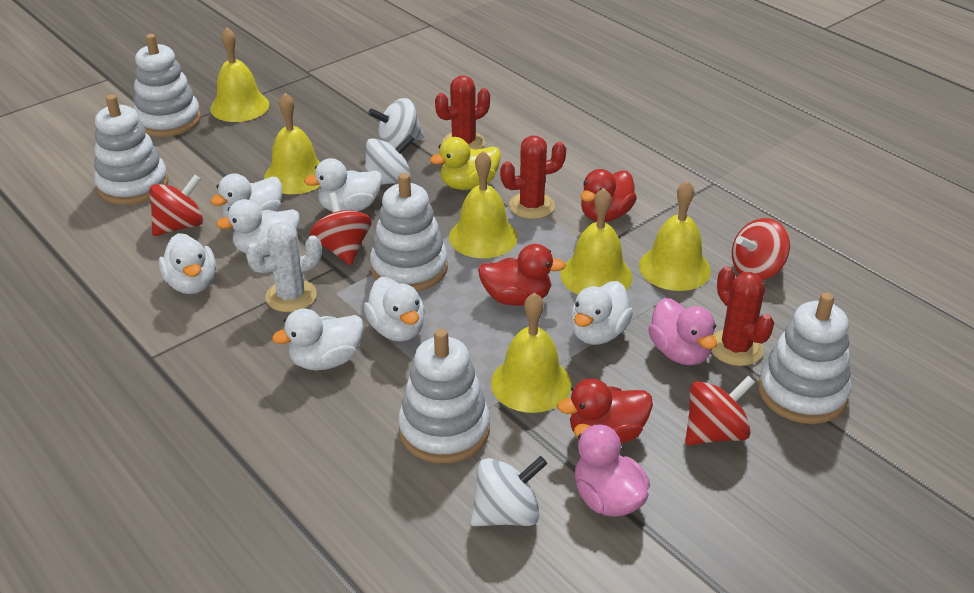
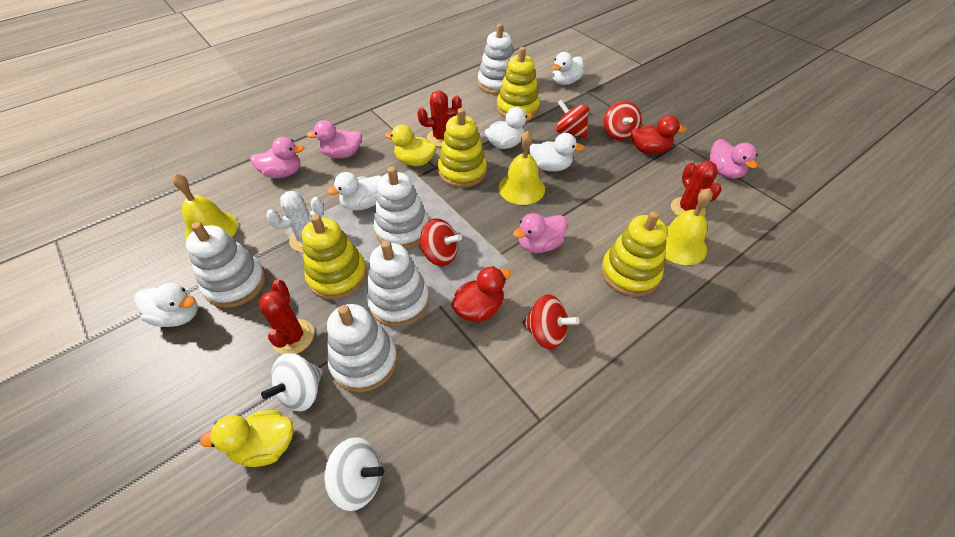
pink duck: [574,424,650,517] [648,298,717,365] = 2 -> [250,137,304,178] [307,120,362,158] [513,213,567,253] [708,139,758,179] = 4
red duck: [478,244,566,306] [557,379,653,444] [581,169,637,222] = 3 -> [451,266,511,323] [631,116,687,154] = 2
white duck: [159,233,216,294] [210,174,282,217] [216,199,300,256] [272,309,364,371] [304,158,382,211] [364,277,425,342] [571,281,633,345] = 7 -> [134,283,198,327] [327,172,382,211] [485,107,532,149] [529,133,584,172] [552,52,584,85] = 5
white spinning top: [364,134,415,185] [368,98,424,148] [471,456,547,526] = 3 -> [261,353,323,411] [324,438,384,511] = 2
yellow bell: [210,28,269,122] [264,93,320,194] [449,151,518,258] [491,292,571,413] [560,188,632,295] [639,181,711,291] = 6 -> [172,173,238,241] [499,130,545,205] [665,188,713,265] = 3
yellow duck: [430,137,501,190] = 1 -> [200,410,294,467] [385,124,437,166] = 2
yellow stacking toy: none = 0 -> [302,214,367,300] [438,108,487,188] [497,47,540,118] [601,211,667,297] = 4

